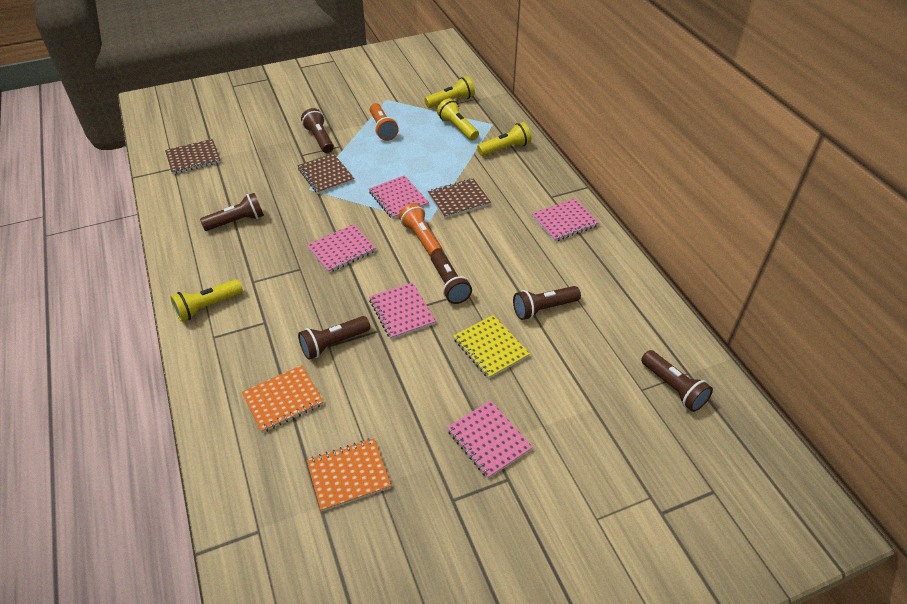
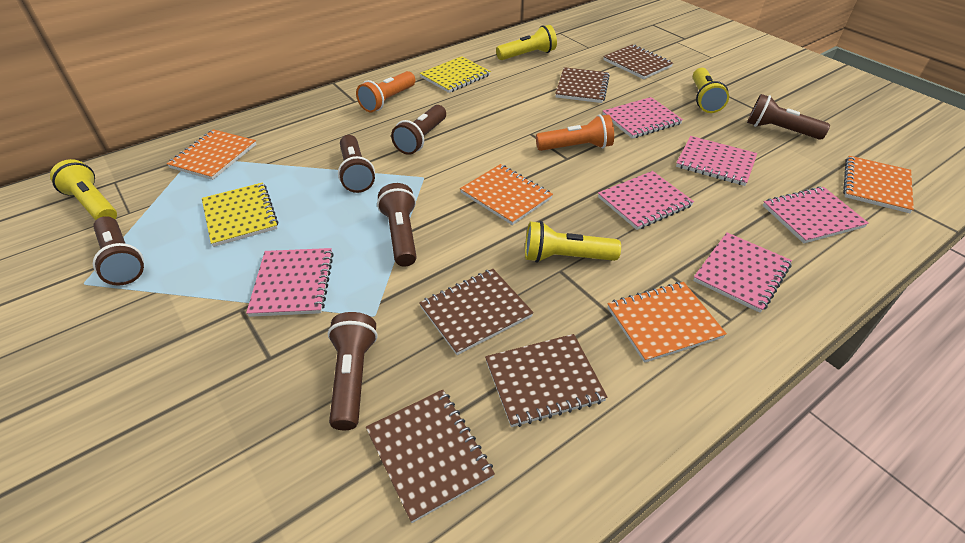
brown notebook: [165,139,221,174] [297,153,355,194] [428,179,491,218] = 3 -> [366,389,495,523] [419,269,534,355] [485,334,607,427] [555,67,610,103] [603,45,673,79] = 5
orange notebook: [242,365,324,433] [307,438,391,512] = 2 -> [167,129,256,180] [460,164,553,225] [607,282,727,363] [843,156,914,213] = 4
pink notebook: [307,224,376,273] [369,175,429,219] [369,282,436,339] [447,400,533,479] [532,198,599,242] = 5 -> [246,248,334,317] [598,171,694,230] [602,97,683,139] [676,136,757,186] [693,233,792,313] [763,187,869,243] = 6
yellow notebook: [453,315,530,379] = 1 -> [202,182,278,247] [420,56,491,93] = 2

